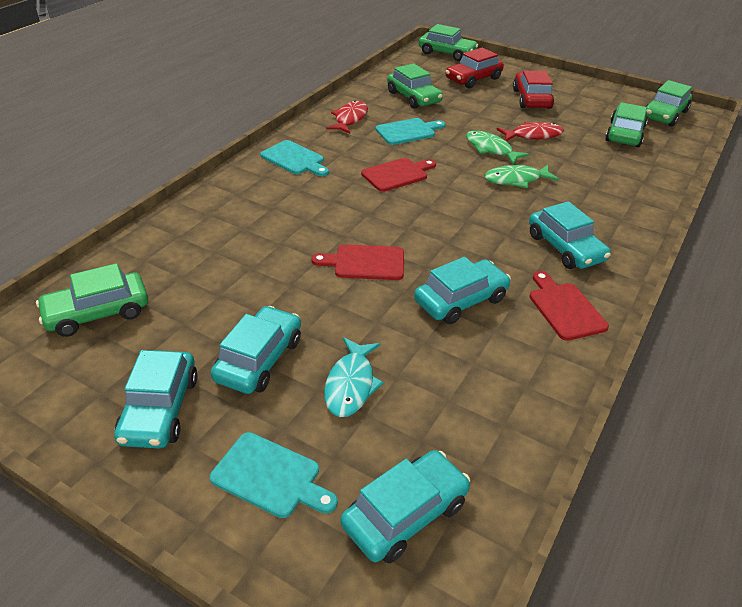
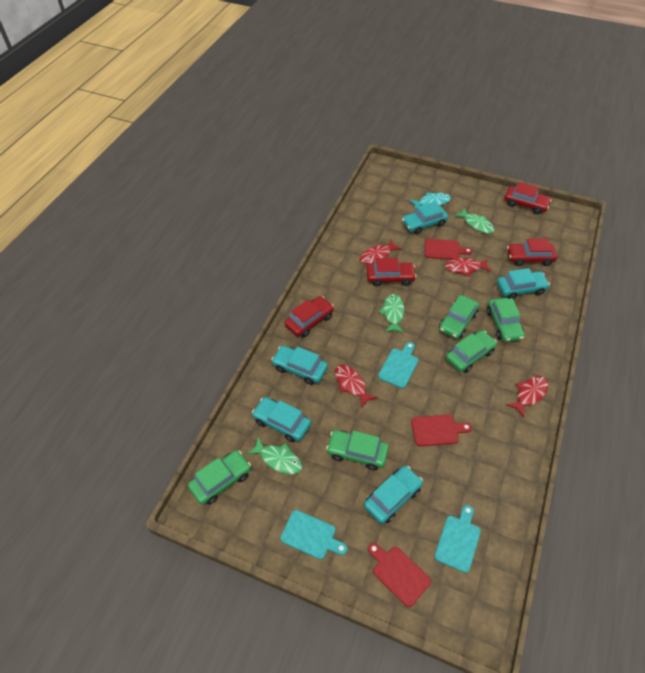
green fish: [466,131,530,164] [485,165,559,188] = 2 -> [247,437,302,474] [379,294,404,333] [454,208,495,234] = 3
red car: [446,48,504,88] [513,71,554,109] = 2 -> [284,296,334,337] [366,258,416,286] [504,182,552,214] [507,239,557,266] = 4
red fish: [326,100,368,134] [497,122,564,141] = 2 -> [335,365,378,407] [360,239,402,264] [445,258,491,277] [506,376,548,417] = 4

